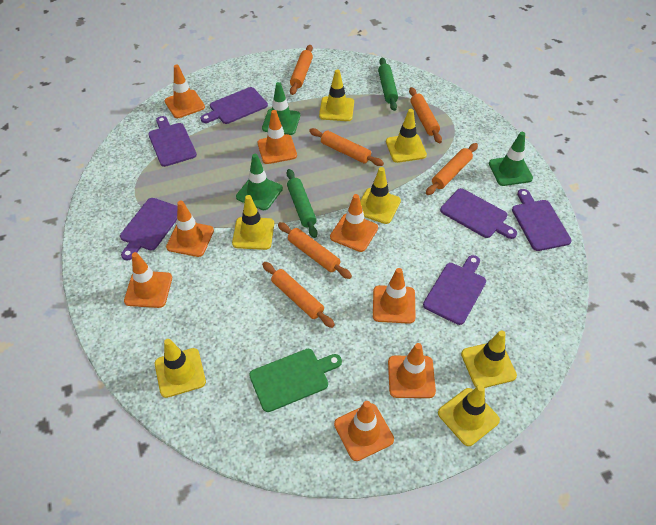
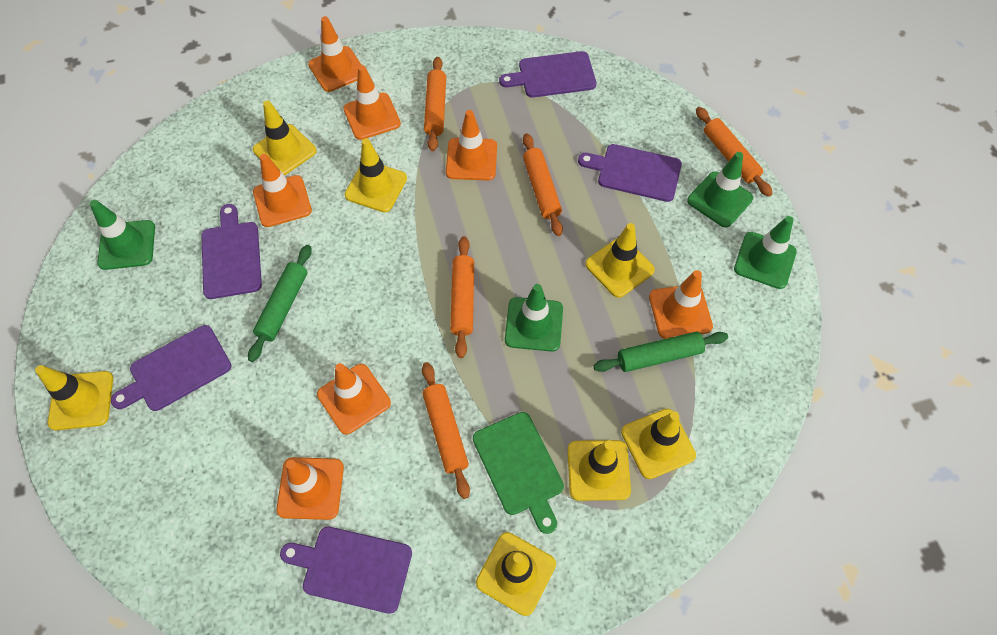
green traffic cone: [236,154,283,210] [262,82,300,135] [489,132,533,186] = 3 -> [90,200,155,270] [505,284,563,352] [687,152,753,227] [734,216,797,289] = 4
orange rolling pin: [262,262,335,328] [278,222,352,279] [290,45,313,95] [309,128,384,166] [409,87,442,143] [426,143,478,195] = 6 -> [422,362,470,499] [424,57,446,151] [450,236,474,358] [523,133,563,236] [696,107,773,197] = 5
orange traffic cone: [124,252,172,308] [165,65,205,118] [166,201,214,257] [258,110,297,164] [330,194,378,252] [334,401,394,461] [373,268,416,324] [388,343,436,398] = 8 -> [253,154,312,227] [276,457,344,520] [308,16,362,92] [317,363,391,434] [343,65,401,140] [446,110,497,180] [649,270,713,339] = 7
purple cutting board: [120,198,177,260] [148,116,197,167] [201,87,268,124] [423,255,486,325] [440,188,517,239] [512,189,572,251] = 6 -> [111,325,231,411] [201,204,262,299] [280,526,412,614] [499,51,596,98] [578,144,682,202] = 5

